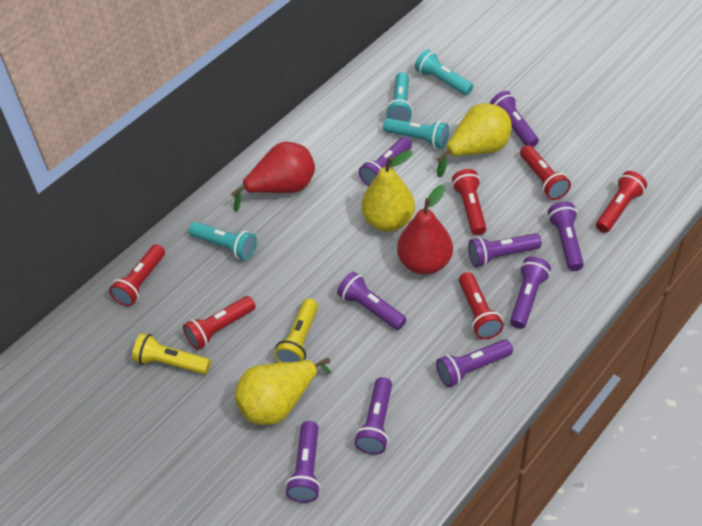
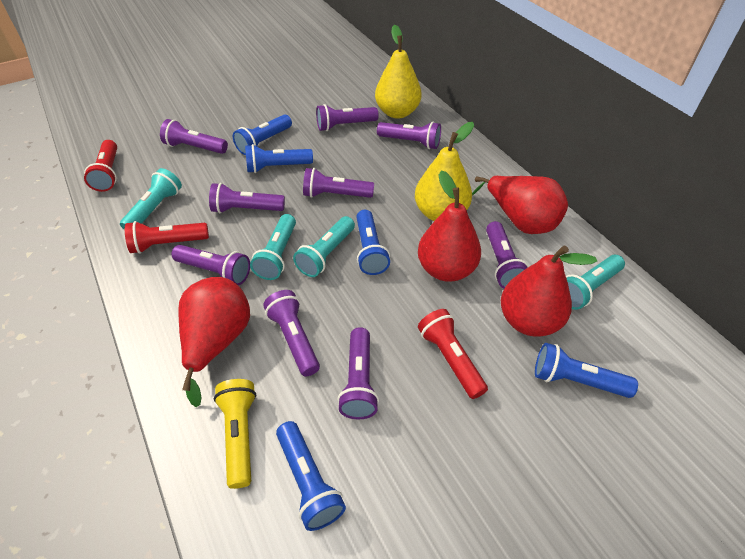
blue flashlight: none = 0 -> [233,114,292,155] [245,144,313,173] [276,421,346,531] [356,210,390,275] [535,343,638,398] = 5
red flashlight: [109,244,165,306] [183,296,256,350] [452,169,486,235] [459,272,504,339] [520,145,571,200] [596,171,647,233] = 6 -> [84,140,117,192] [125,221,209,254] [418,309,488,399] = 3
red pear: [231,142,315,212] [397,185,453,275] = 2 -> [178,277,250,407] [418,170,481,282] [472,176,568,234] [501,246,597,337] = 4
yellow flashlight: [132,333,211,375] [274,298,318,363] = 2 -> [214,379,256,489] = 1
yellow pear: [234,358,332,425] [361,150,415,232] [437,103,512,177] = 3 -> [375,25,422,118] [415,122,474,221] = 2

